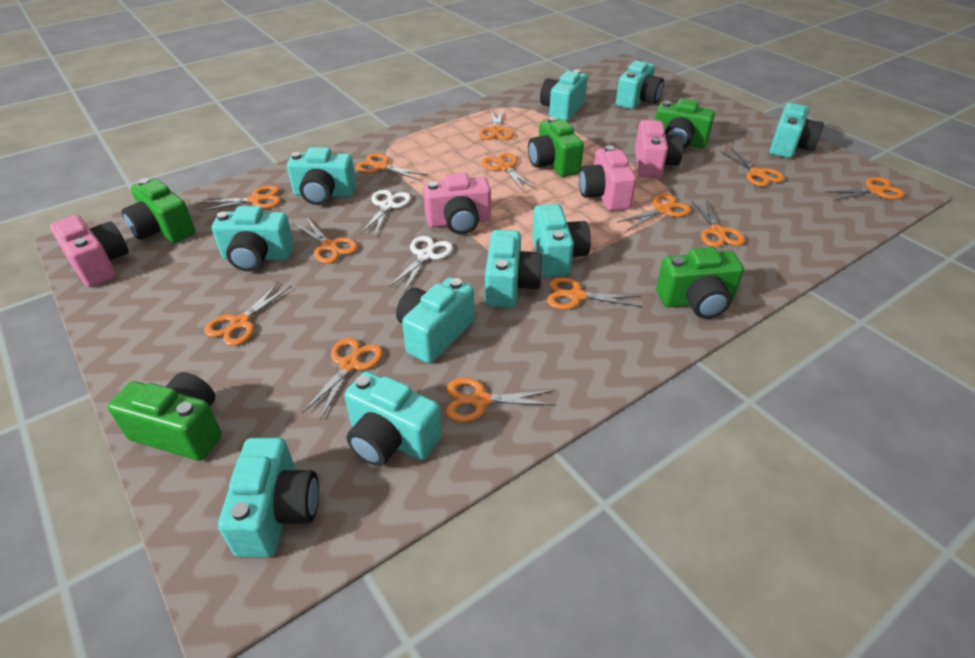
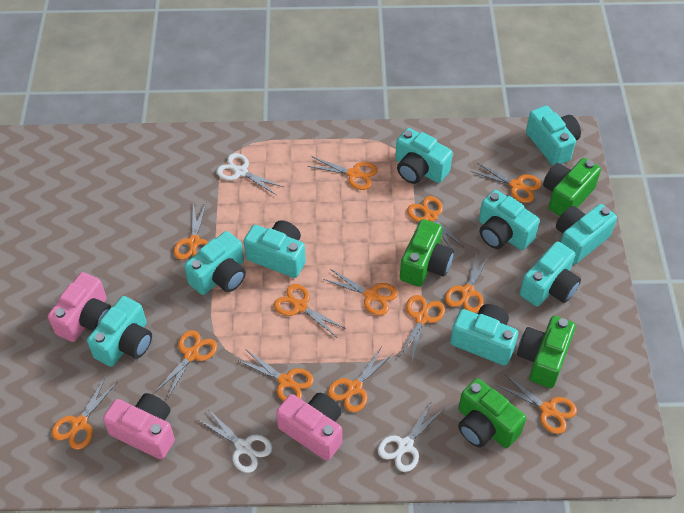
green camera: [108,372,222,461] [121,178,196,243] [528,117,584,177] [655,99,715,149] [656,247,744,319] = 5 -> [400,219,454,287] [458,378,526,448] [517,316,576,388] [543,158,601,216] = 4
pink camera: [50,215,129,287] [423,173,491,234] [579,145,636,211] [635,120,684,178] = 4 -> [48,272,111,342] [103,393,175,459] [276,393,342,461] = 3
turquoise camera: [212,206,294,272] [218,438,319,557] [287,147,356,205] [344,371,442,466] [396,277,474,363] [485,230,543,307] [532,204,591,277] [540,69,588,121] [616,61,664,109] [770,103,824,158] = 10 -> [87,296,152,367] [184,231,246,295] [244,220,306,278] [395,128,453,184] [450,304,518,366] [479,190,540,250] [520,241,581,306] [526,106,581,166] [556,204,617,264] = 9
white scissors: [360,190,411,236] [389,236,453,292] = 2 -> [197,408,272,473] [216,153,283,195] [378,401,444,472] = 3

